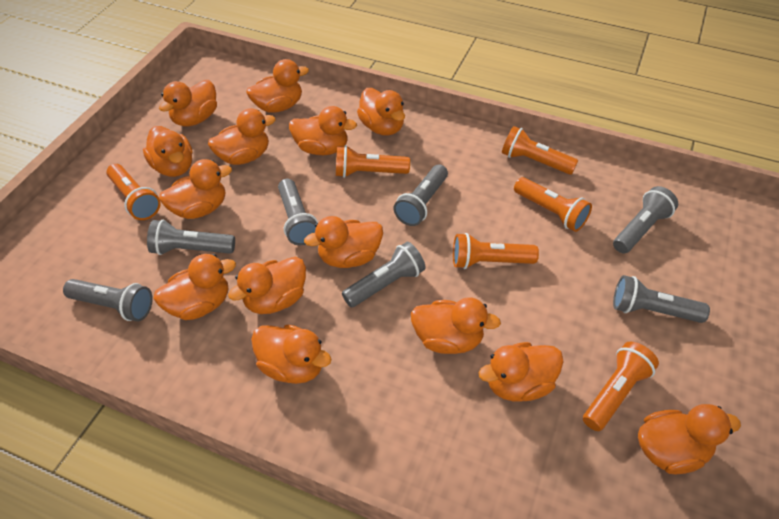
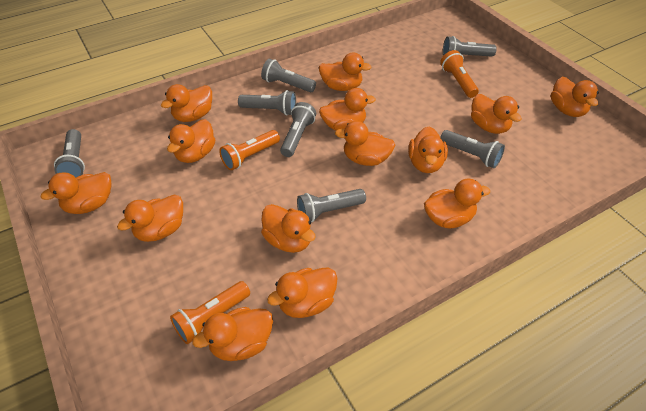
orange flashlight: [106,164,161,220] [336,145,410,178] [453,233,539,269] [502,126,578,175] [514,177,592,232] [583,342,659,431] = 6 -> [170,281,250,344] [219,130,280,170] [440,50,479,98] = 3

